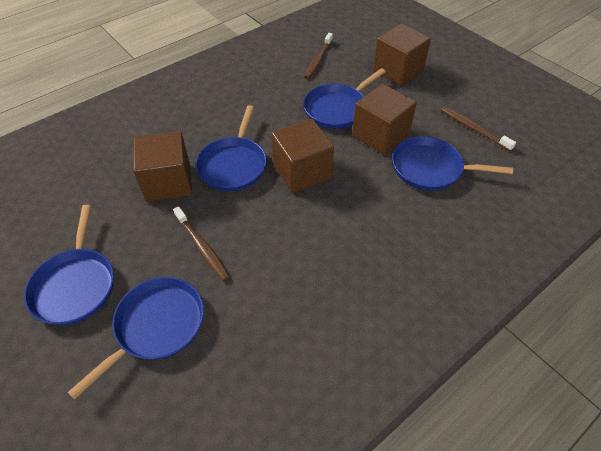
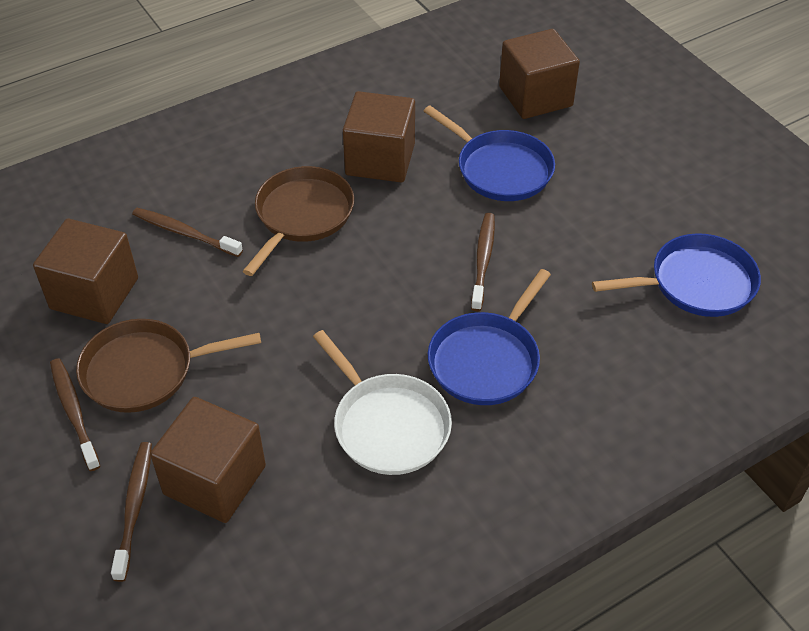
blue pan: [24,205,114,325] [67,277,204,400] [195,105,266,191] [303,68,386,129] [392,136,513,191] = 5 -> [424,106,555,201] [428,269,551,405] [592,233,761,317] = 3
brown pan: none = 0 -> [76,319,261,413] [243,166,354,276] = 2
brown toothbrush: [173,206,230,281] [304,33,333,79] [441,107,516,151] = 3 -> [50,358,100,471] [111,442,152,582] [132,208,243,257] [471,213,495,311] = 4
white pan: none = 0 -> [313,330,452,475] = 1

